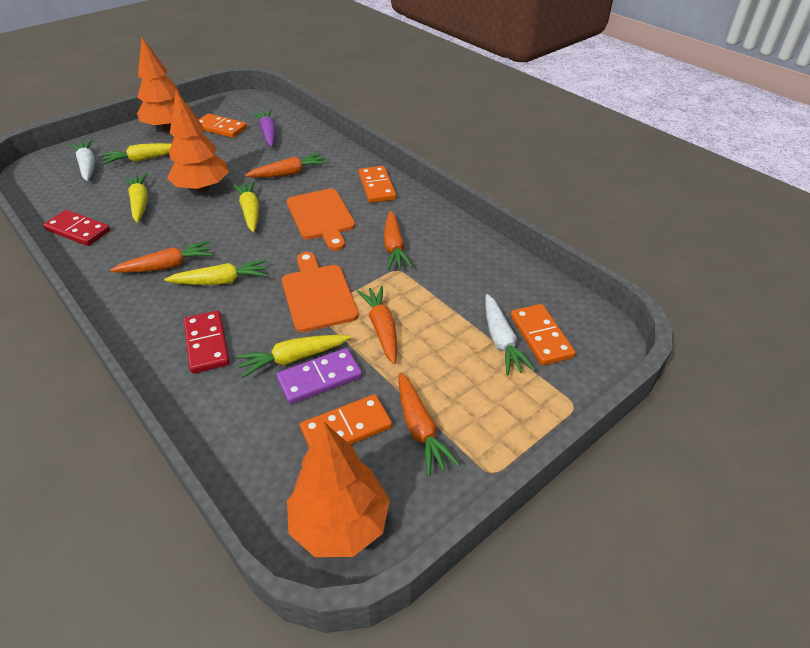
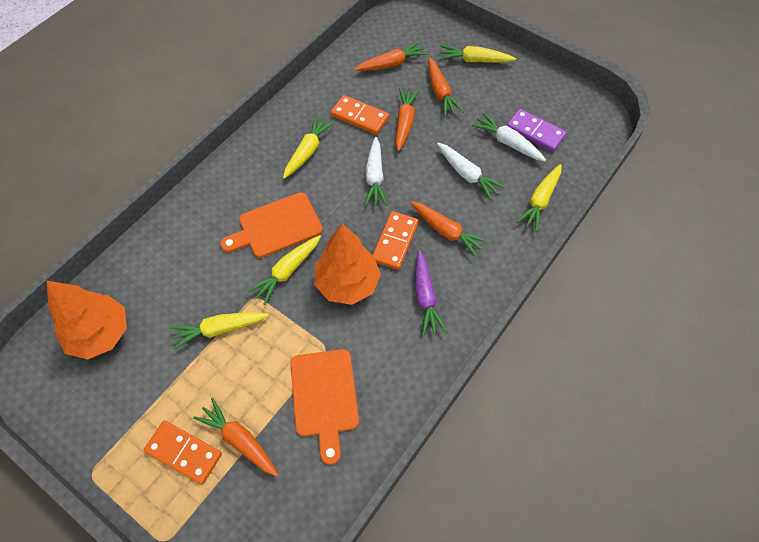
orange domino: [199,114,247,138] [300,394,392,448] [359,166,396,203] [511,304,575,365] = 4 -> [144,421,222,485] [331,95,389,135] [373,211,419,270] = 3
orange tree: [137,37,191,131] [167,91,229,193] [287,422,390,557] = 3 -> [46,280,127,360] [314,224,381,305] = 2
red domino: [43,210,110,246] [184,311,230,373] = 2 -> none = 0
white carrot: [71,140,95,181] [485,294,535,375] = 2 -> [365,137,387,206] [437,143,506,200] [472,113,546,161] = 3

